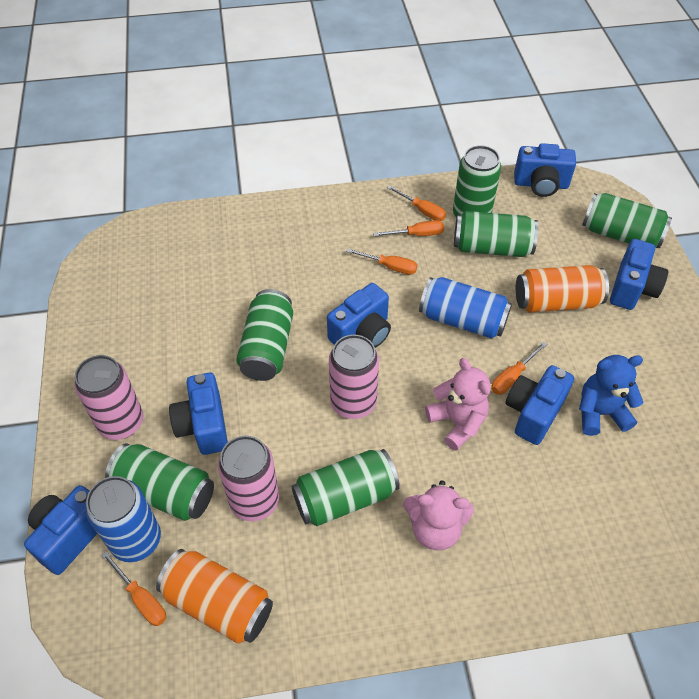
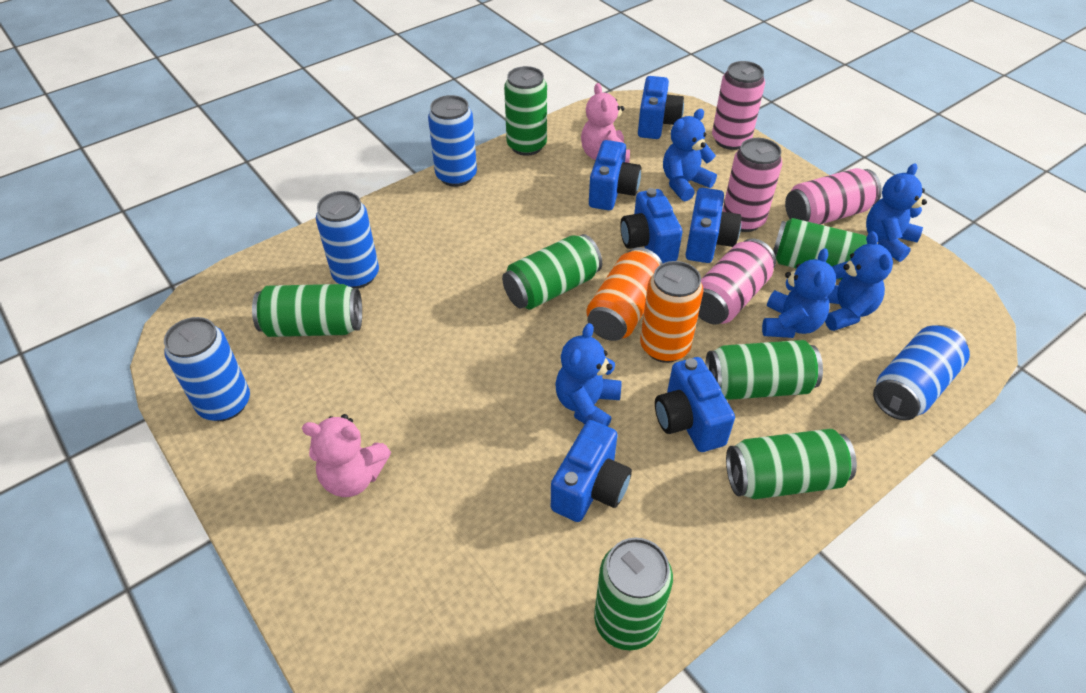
blue can: [86,476,161,562] [419,277,512,339] = 2 -> [164,317,250,421] [316,191,379,289] [428,95,477,187] [873,325,970,420] = 4
blue teddy bear: [579,355,643,436] = 1 -> [555,323,622,426] [663,109,717,201] [762,248,836,338] [825,232,893,331] [866,164,927,262] = 5
green can: [105,443,214,521] [236,289,293,381] [292,449,400,526] [453,145,501,217] [454,211,538,257] [582,193,672,248] = 6 -> [252,284,362,337] [502,234,602,310] [504,66,547,156] [594,538,673,650] [705,340,823,400] [726,429,857,499] [773,218,867,280] = 7
orange screwdriver: [102,551,166,626] [346,248,417,275] [373,220,444,236] [387,185,446,221] [491,342,547,394] = 5 -> none = 0
pink can: [74,355,143,440] [218,436,279,521] [329,335,379,419] = 3 -> [698,238,776,325] [712,61,765,150] [722,138,782,232] [785,168,882,225] = 4

